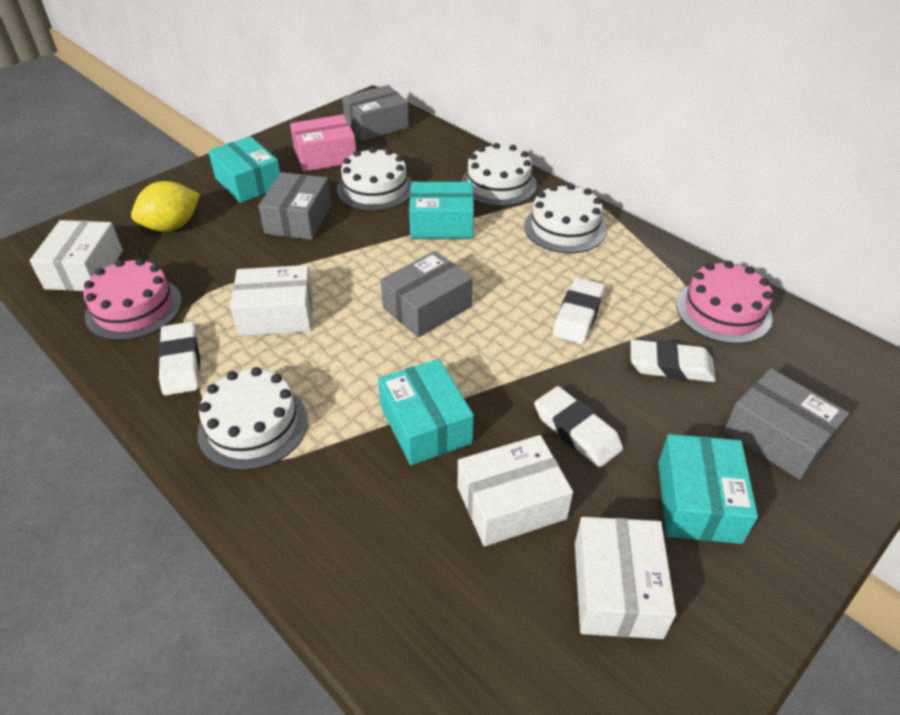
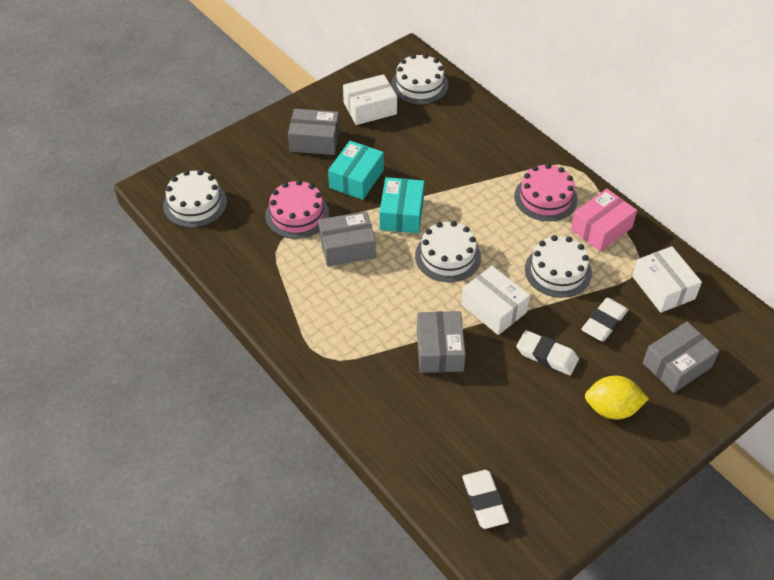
turquoise box: [208,136,280,203] [378,359,474,465] [409,182,474,239] [658,434,758,544] = 4 -> [328,141,384,200] [379,177,424,233] = 2
white box: [29,220,123,291] [230,265,313,336] [457,435,573,547] [575,517,676,639] = 4 -> [343,74,397,125] [461,266,530,335] [632,246,702,313] = 3
white eraser: [158,321,200,396] [534,386,623,468] [553,278,605,344] [631,339,716,382] = 4 -> [462,470,509,529] [517,330,579,375] [581,298,629,341] = 3

